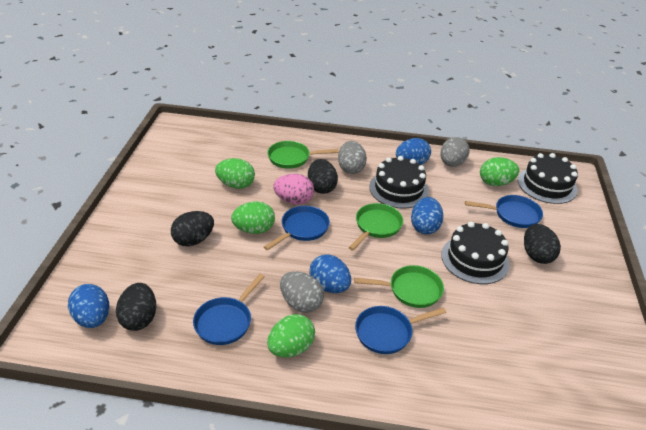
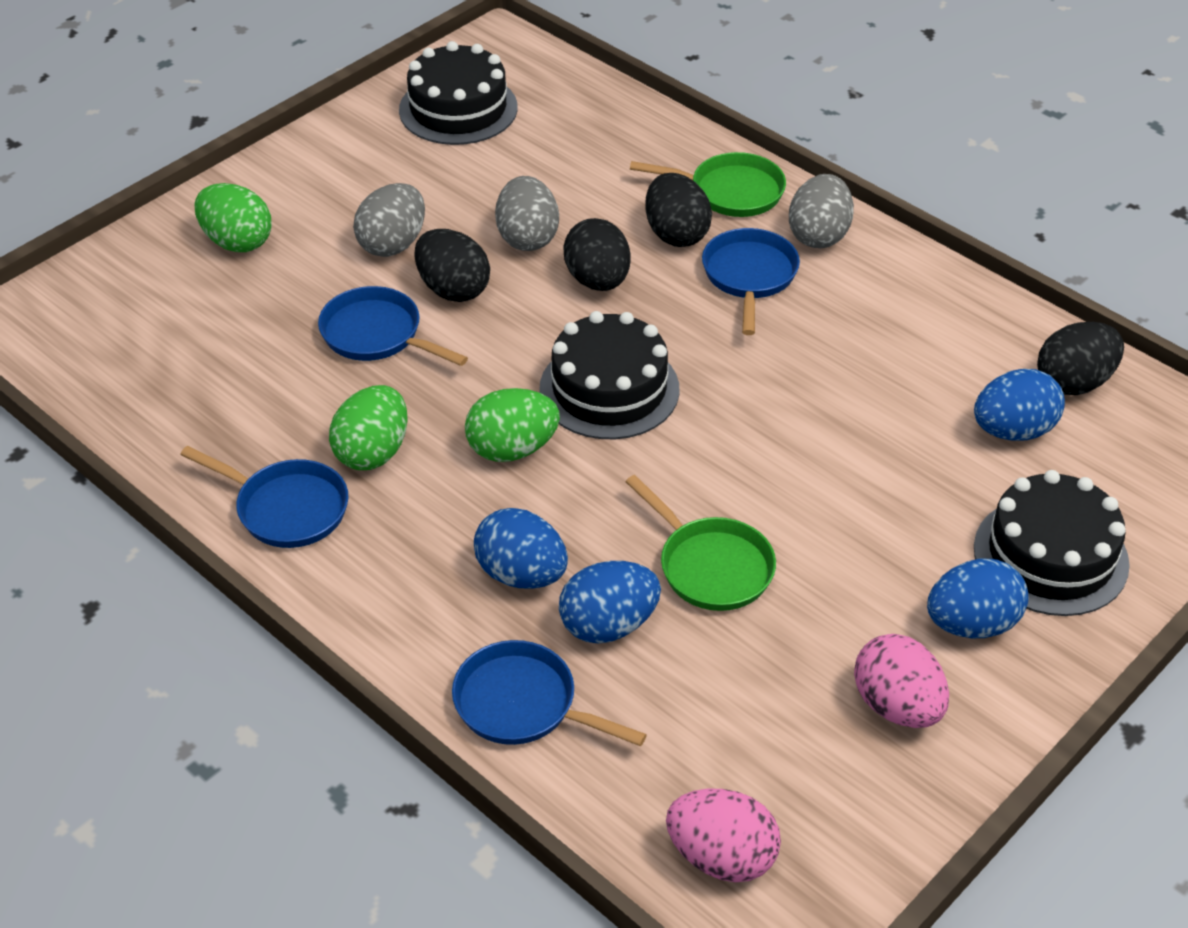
green egg: [215,158,255,189] [231,201,275,234] [267,314,315,358] [480,157,519,186] = 4 -> [195,183,272,252] [329,385,408,470] [465,388,560,462] = 3
green pan: [267,141,339,169] [349,203,403,250] [354,265,444,308] = 3 -> [625,475,776,611] [630,152,786,217] = 2
pink egg: [273,174,314,205] = 1 -> [666,789,781,882] [854,634,949,728] = 2

